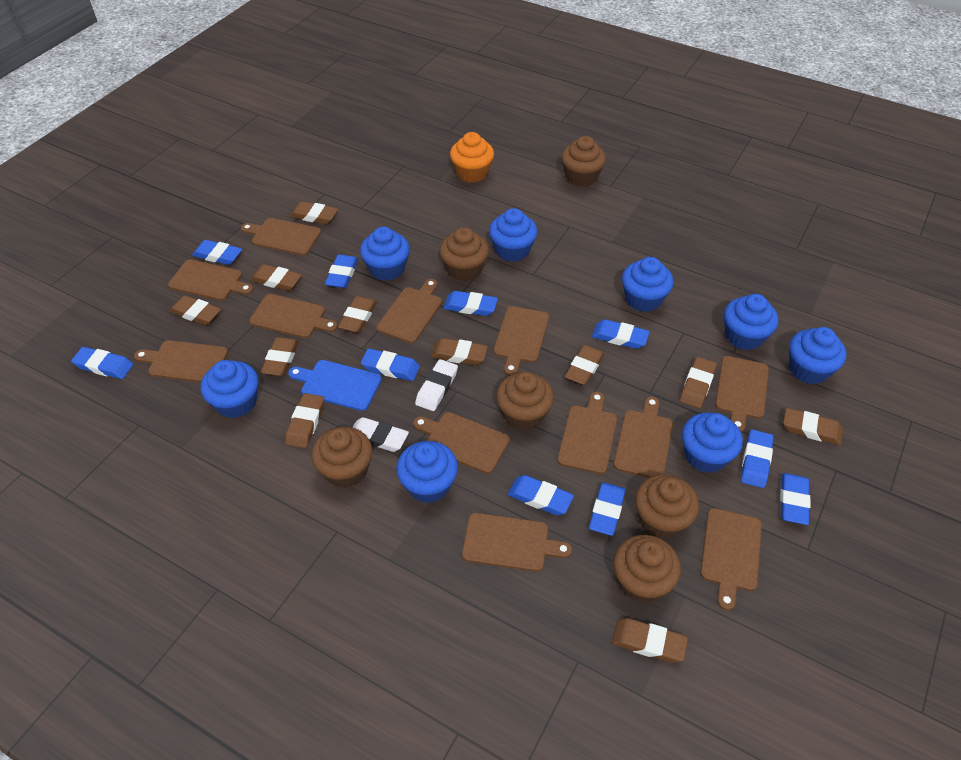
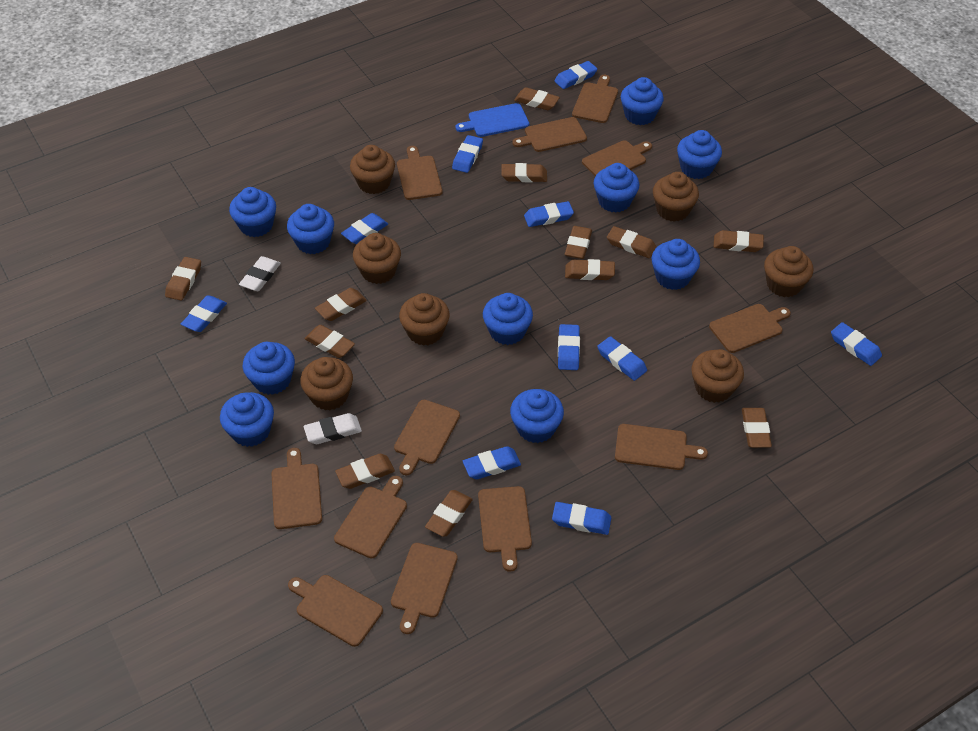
blue cupcake: [201,360,259,418] [360,227,410,281] [396,441,458,503] [489,208,537,262] [622,257,674,312] [682,412,743,473] [724,294,778,350] [789,327,846,384] = 8 -> [220,392,274,447] [229,187,276,237] [243,342,295,395] [287,204,334,254] [483,293,533,345] [510,389,564,443] [594,163,639,213] [621,77,664,125] [652,239,700,290] [677,130,722,179] = 10
brown cupcake: [311,427,373,488] [439,227,489,281] [496,372,554,430] [561,136,606,187] [613,535,681,603] [635,474,699,539] = 6 -> [300,357,353,410] [350,145,395,194] [353,233,401,284] [399,293,450,346] [653,172,699,222] [691,349,744,403] [764,246,813,297] = 7
brown eraser: [169,295,221,325] [250,264,302,291] [261,337,299,376] [285,393,324,448] [289,201,338,224] [338,296,377,333] [431,338,488,365] [565,345,605,385] [612,618,688,663] [680,357,717,408] [783,408,843,446] = 11 -> [165,257,201,300] [305,325,355,358] [315,288,367,321] [335,454,395,489] [425,490,473,537] [501,163,547,182] [514,87,560,110] [565,226,592,259] [565,259,615,280] [607,226,657,258] [714,230,764,252] [742,408,772,448] = 12
orange cupcake: [450,132,494,183] = 1 -> none = 0

